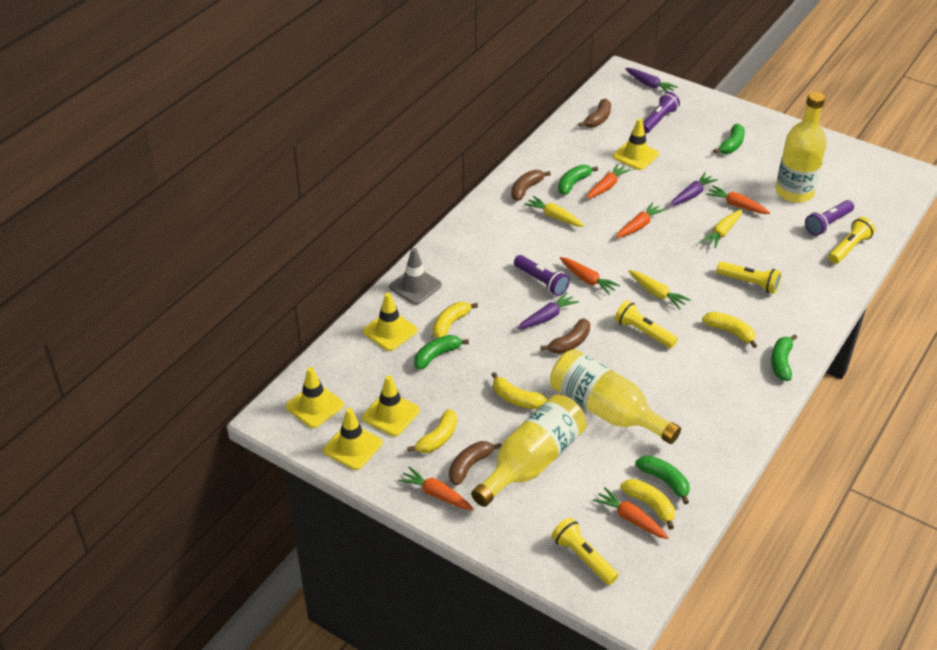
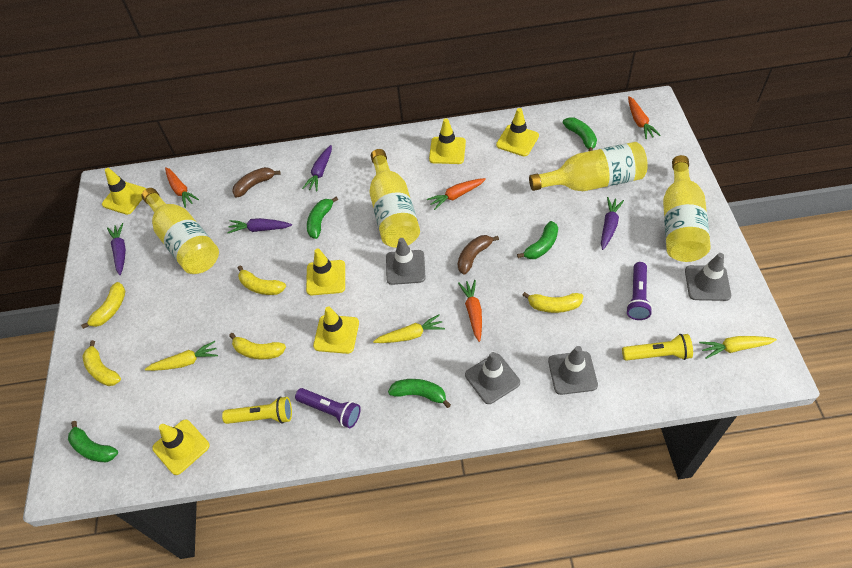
brown banana: [449,441,501,486] [511,170,551,201] [540,318,590,354] [578,99,611,128] = 4 -> [232,167,280,197] [458,235,499,275] = 2
grey traffic cone: [389,248,442,305] = 1 -> [386,238,426,285] [465,352,520,404] [548,346,598,395] [685,253,731,301] = 4
orange carrot: [398,466,474,510] [560,257,620,295] [586,163,631,199] [593,487,669,539] [616,202,666,238] [706,185,770,214] = 6 -> [165,167,199,208] [427,178,486,210] [458,280,482,342] [628,96,660,139] = 4
purple carrot: [517,292,579,329] [625,68,678,92] [670,172,718,206] = 3 -> [107,223,126,275] [227,218,292,233] [302,145,332,192] [601,197,624,250] = 4
purple flashlight: [514,255,570,296] [643,92,680,133] [805,200,854,236] = 3 -> [295,388,361,428] [626,262,652,320] = 2
yellow bottle: [471,395,586,507] [550,349,681,444] [776,92,827,203] = 3 -> [141,188,219,274] [369,149,420,248] [529,142,648,191] [663,155,711,262] = 4
yellow flashlight: [552,517,619,585] [615,300,678,348] [716,261,781,294] [829,217,875,264] = 4 -> [222,397,292,424] [622,334,693,361] = 2
yellow traffic cone: [286,367,344,428] [323,408,382,470] [362,375,420,436] [363,293,417,351] [613,118,659,170] = 5 -> [102,168,146,215] [152,419,210,475] [306,248,345,295] [313,307,359,354] [429,118,466,164] [496,108,539,156] = 6

